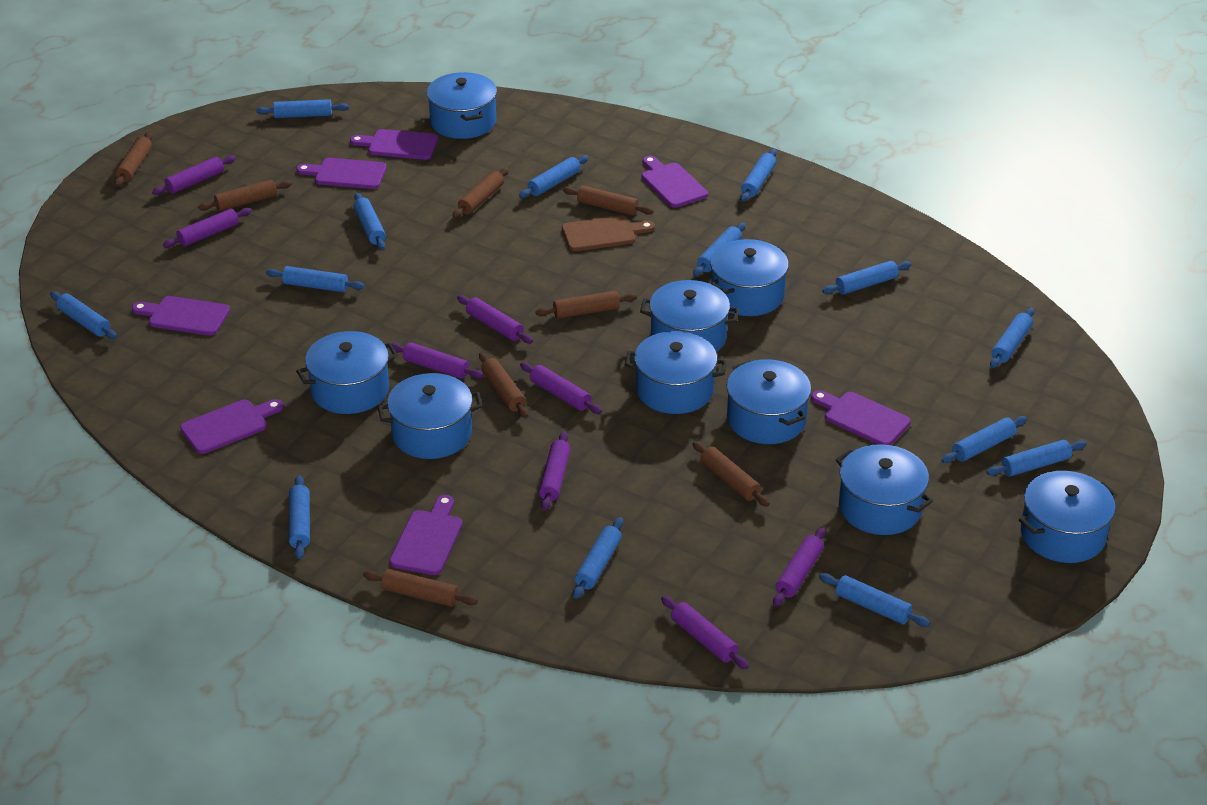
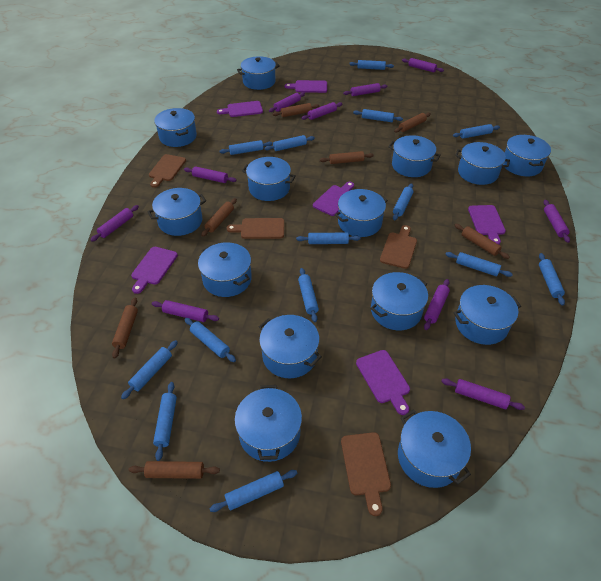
blue pot: [296,331,398,414] [378,373,483,459] [427,72,497,139] [625,331,727,414] [640,280,739,352] [710,239,789,316] [726,359,811,444] [836,444,933,535] [1019,471,1118,563] = 9 -> [148,188,206,236] [154,108,197,147] [198,242,252,297] [235,385,302,462] [237,56,280,90] [242,157,296,201] [259,315,322,378] [335,189,388,237] [370,272,428,330] [388,135,441,177] [398,410,471,488] [454,285,521,345] [455,142,510,185] [503,135,551,176] = 14
brown cutting board: [562,215,655,251] = 1 -> [149,154,186,188] [227,218,284,239] [341,432,391,516] [380,225,417,269] = 4
brown rolling pin: [114,132,153,187] [198,180,292,211] [363,569,478,607] [453,167,509,218] [479,352,529,418] [535,291,637,319] [563,186,654,216] [693,441,770,506] = 8 -> [112,298,138,358] [129,461,220,479] [201,198,237,237] [272,103,320,117] [320,151,374,164] [394,113,431,133] [454,224,510,259] = 7
purple cutting board: [132,296,230,336] [180,399,283,454] [296,158,386,189] [350,129,438,160] [389,495,462,575] [642,156,708,208] [811,390,911,445] = 7 -> [131,247,178,294] [217,101,263,117] [285,80,327,93] [313,182,354,216] [356,350,410,415] [468,205,506,244] = 6
purple rolling pin: [152,155,236,195] [163,208,252,248] [391,342,484,379] [457,295,533,343] [520,362,602,414] [539,431,571,511] [661,596,749,669] [773,527,826,607] = 8 -> [90,205,139,242] [152,300,219,322] [184,166,236,183] [269,92,305,112] [301,102,343,120] [343,83,387,96] [402,58,444,72] [424,279,450,330] [441,378,525,410] [543,200,570,243] = 10

